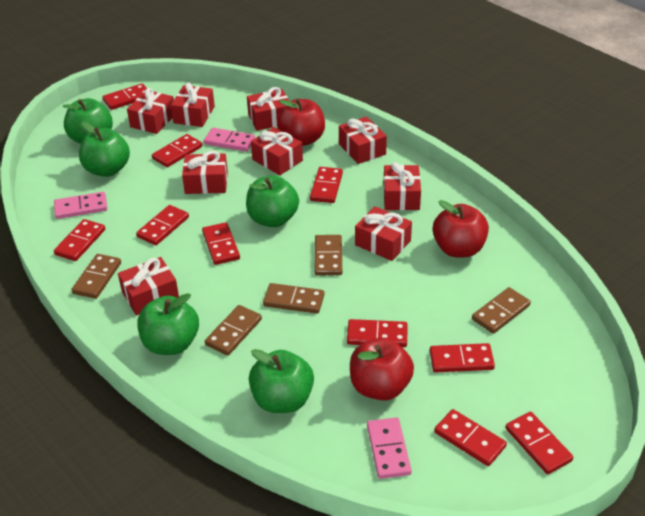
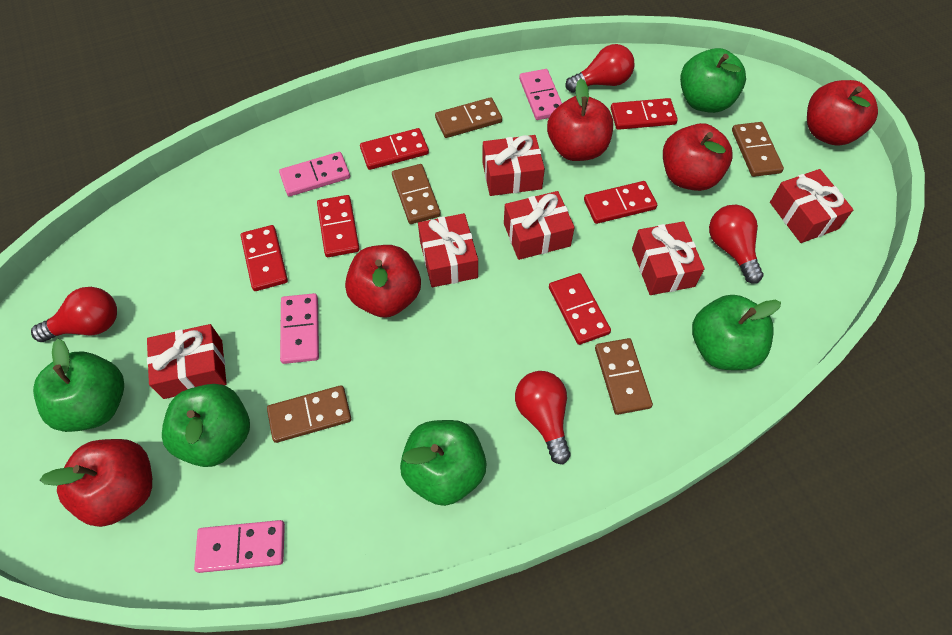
pink domino: [54,192,107,219] [204,128,255,152] [367,417,412,479] = 3 -> [194,520,285,573] [279,152,350,197] [280,293,319,364] [519,69,562,120] = 4
red apple: [277,99,325,146] [350,337,414,401] [433,200,489,258] = 3 -> [40,439,152,527] [345,245,421,318] [547,79,613,161] [663,123,733,191] [807,80,878,146] = 5
red domino: [54,219,105,261] [103,83,147,110] [136,205,189,245] [152,134,202,167] [202,222,240,265] [310,167,343,203] [347,319,408,347] [430,343,495,372] [434,409,507,466] [506,412,573,474] = 10 -> [241,225,288,291] [317,195,359,257] [360,128,429,170] [549,273,611,345] [584,181,657,224] [611,98,678,130] = 6
red gift: [118,257,179,316] [127,88,174,134] [171,82,215,127] [182,151,228,194] [247,87,289,131] [251,127,303,175] [339,117,387,164] [355,206,412,261] [384,162,421,210] = 9 -> [147,324,227,399] [418,213,478,287] [482,135,545,196] [504,191,575,260] [632,221,705,295] [770,169,854,243] = 6
red light bulb: none = 0 -> [31,287,117,342] [515,371,571,465] [566,44,634,93] [709,205,764,284] = 4

